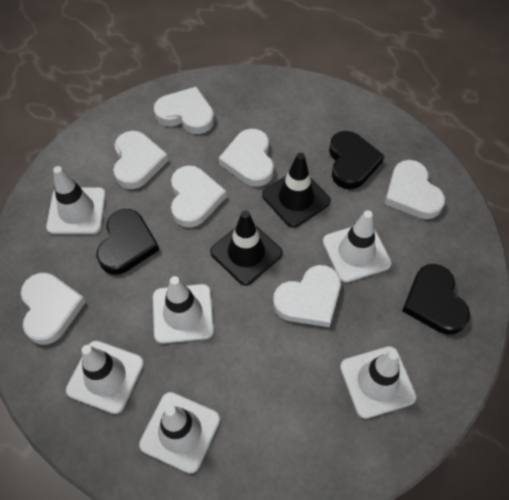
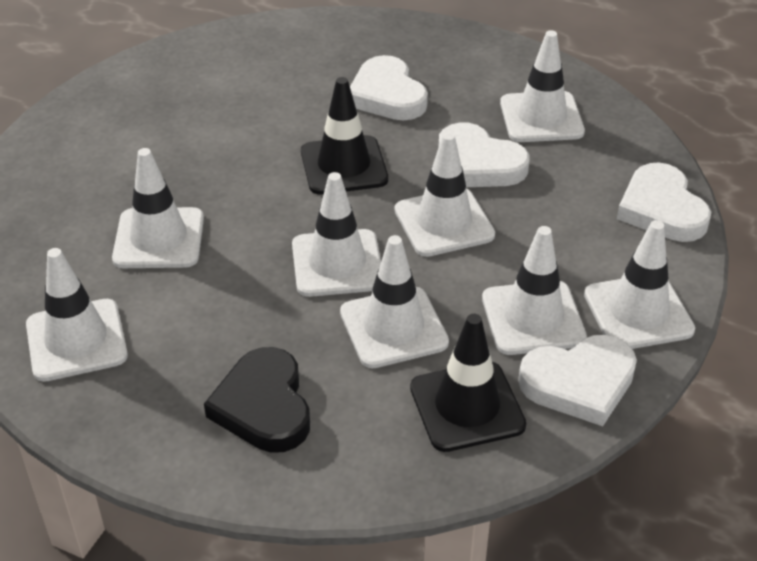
black heart: [96,209,159,275] [329,131,385,189] [402,264,470,335] = 3 -> [204,347,310,453] = 1
white heart: [21,273,86,345] [113,131,169,189] [154,87,214,134] [171,165,227,228] [219,129,274,187] [273,265,341,327] [385,160,445,219] = 7 -> [350,55,428,121] [438,122,529,187] [518,335,637,426] [617,163,711,242] = 4
white traffic cone: [46,166,106,234] [66,341,144,414] [139,392,220,474] [153,276,214,344] [323,210,392,283] [340,346,417,419] = 6 -> [26,248,128,382] [112,148,204,268] [292,172,381,297] [340,235,449,368] [395,132,495,257] [482,226,587,355] [500,30,585,142] [584,220,695,349] = 8

